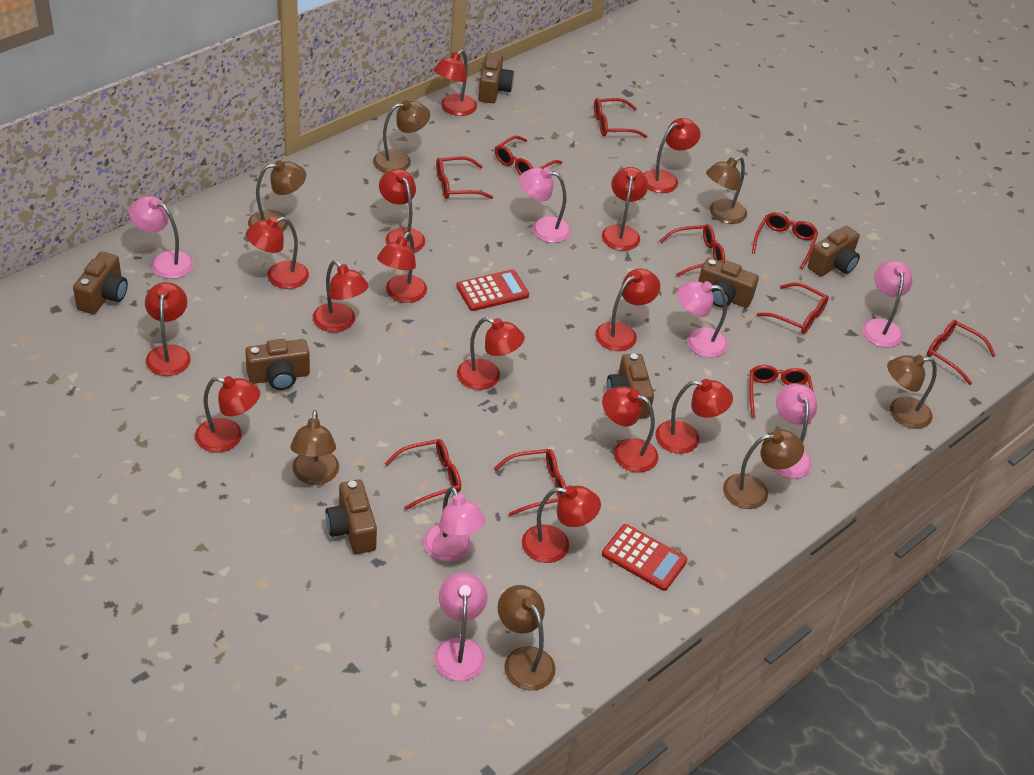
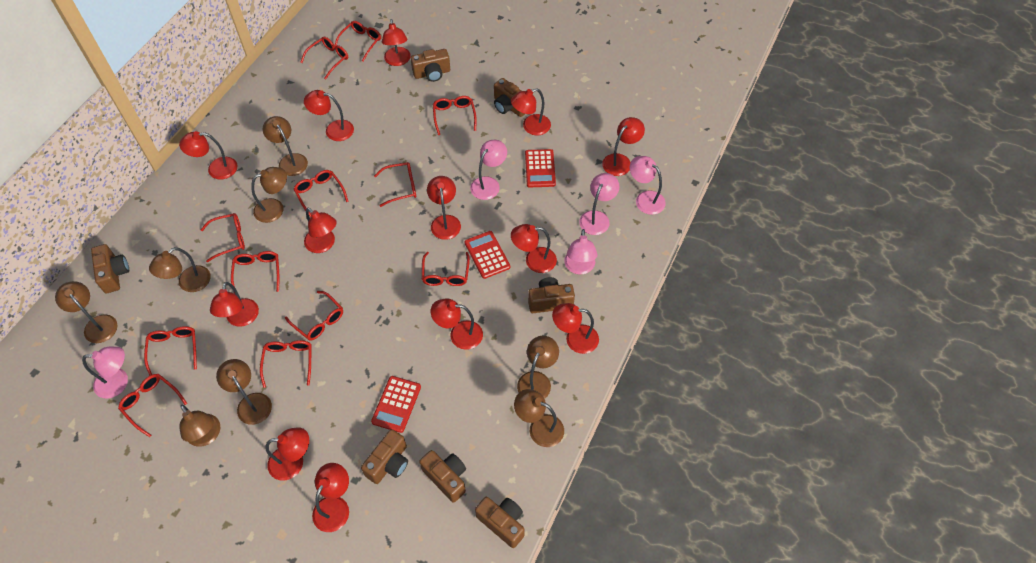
brown lamp: [248,160,306,231] [290,410,339,485] [373,100,430,173] [498,585,556,691] [706,156,747,224] [723,429,804,509] [887,355,937,429] = 7 -> [55,281,118,343] [149,247,211,292] [179,405,221,447] [216,359,272,425] [251,167,287,223] [263,116,308,176] [514,389,564,447] [517,336,559,399] = 8
pink lamp: [129,196,193,279] [423,487,486,562] [434,572,488,681] [519,167,571,243] [677,281,728,358] [772,384,817,479] [862,261,913,348] = 7 -> [82,347,128,398] [470,140,507,200] [564,229,597,275] [579,173,619,235] [630,156,666,215] = 5
red calculator: [456,269,529,311] [602,524,687,591] = 2 -> [371,376,421,433] [465,231,510,279] [525,149,556,187] = 3
red glasses: [384,439,461,510] [436,156,493,199] [493,449,566,516] [495,136,562,175] [594,98,648,138] [660,224,725,277] [750,365,814,424] [752,212,818,269] [757,283,829,334] [927,320,996,385] = 10 -> [118,374,187,437] [144,326,197,376] [201,213,245,262] [231,251,279,294] [260,340,311,388] [285,291,343,341] [294,170,349,217] [300,37,348,80] [335,21,381,62] [374,162,416,207] [422,252,470,286] [433,96,477,135] = 12
red lamp: [145,282,191,376] [195,376,260,453] [246,217,309,289] [313,260,369,332] [377,232,427,303] [379,169,425,253] [434,50,477,116] [457,317,525,390] [522,485,601,563] [595,269,660,351] [602,167,648,251] [602,386,658,473] [644,118,701,193] [655,379,733,454] = 14 -> [179,131,238,180] [210,282,259,327] [265,427,309,481] [304,90,354,141] [304,208,337,253] [312,463,349,532] [382,19,411,66] [427,176,461,240] [431,298,483,350] [511,88,551,136] [511,224,557,273] [552,303,599,354] [602,117,645,176] = 13

